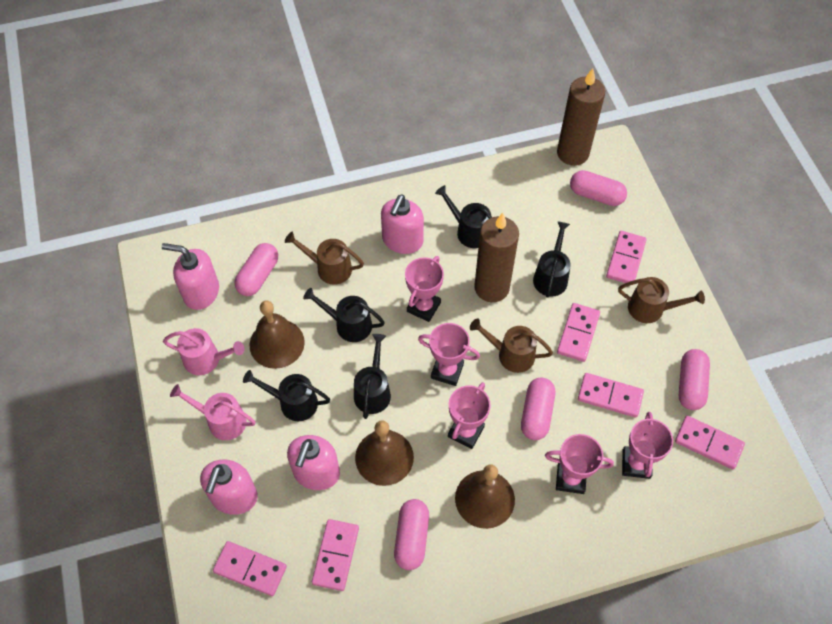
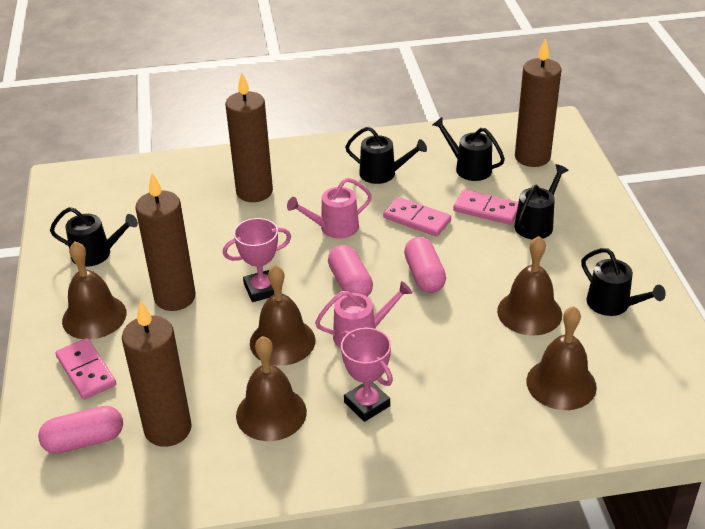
brown bell: [250,301,305,369] [355,420,414,486] [455,465,515,529] = 3 -> [62,241,127,340] [236,336,307,441] [250,265,315,366] [497,236,562,336] [526,306,597,410] = 5
brown candle: [474,213,519,302] [557,68,605,166] = 2 -> [122,300,192,447] [135,173,196,311] [225,72,273,202] [515,38,561,167] = 4
brown watering can: [285,232,364,285] [470,318,553,373] [618,277,705,323] = 3 -> none = 0
pink capsule: [234,243,278,296] [394,499,429,570] [521,378,555,440] [570,170,627,206] [679,349,710,410] = 5 -> [38,406,123,454] [328,245,373,297] [404,237,446,293] = 3
pink domino: [213,541,287,596] [312,519,359,591] [557,303,600,362] [578,373,644,418] [606,231,647,283] [675,416,745,469] = 6 -> [56,338,116,400] [383,197,451,236] [453,189,518,225] = 3
pink soap dispenser: [162,243,219,310] [200,460,258,515] [287,435,340,490] [381,194,424,254] = 4 -> none = 0
pink trophy: [405,256,444,322] [418,323,480,386] [448,382,491,449] [545,434,614,494] [622,412,673,479] = 5 -> [223,218,291,302] [341,327,393,422] = 2

